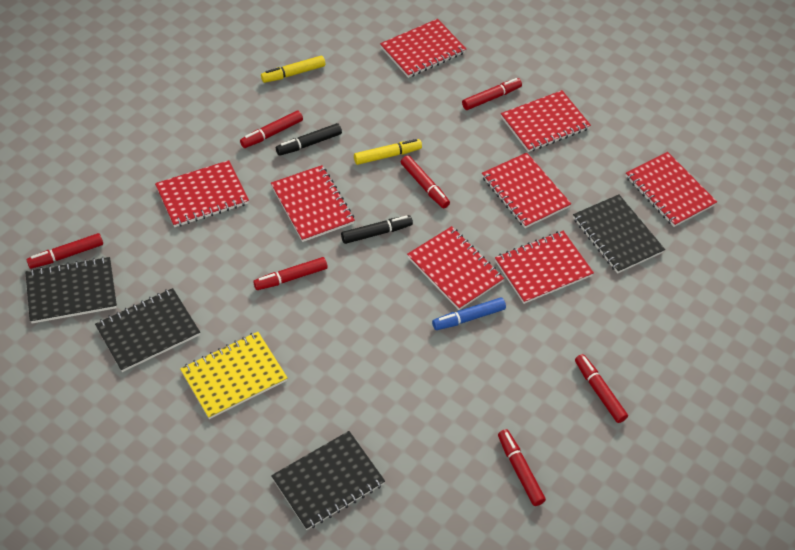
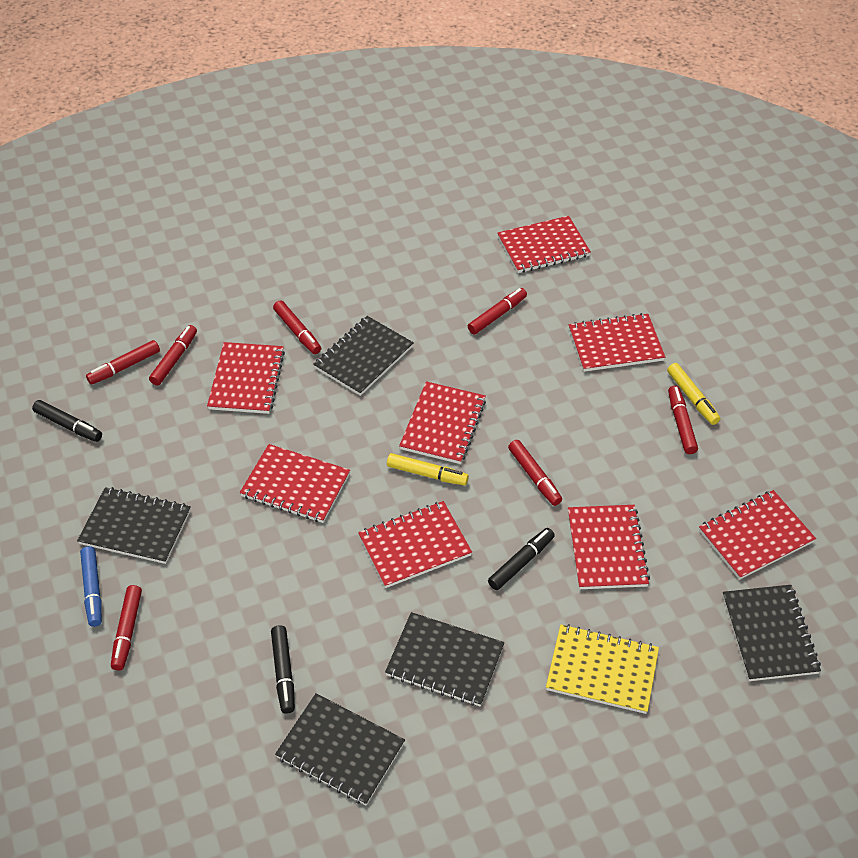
black marker: [276,123,342,156] [341,215,413,244] = 2 -> [32,400,102,442] [271,625,295,714] [488,528,555,590] = 3
black notebook: [25,257,117,323] [95,288,200,372] [271,431,385,530] [573,195,665,273] = 4 -> [77,487,191,564] [275,693,405,805] [313,316,414,396] [385,612,504,707] [723,585,821,681] = 5

